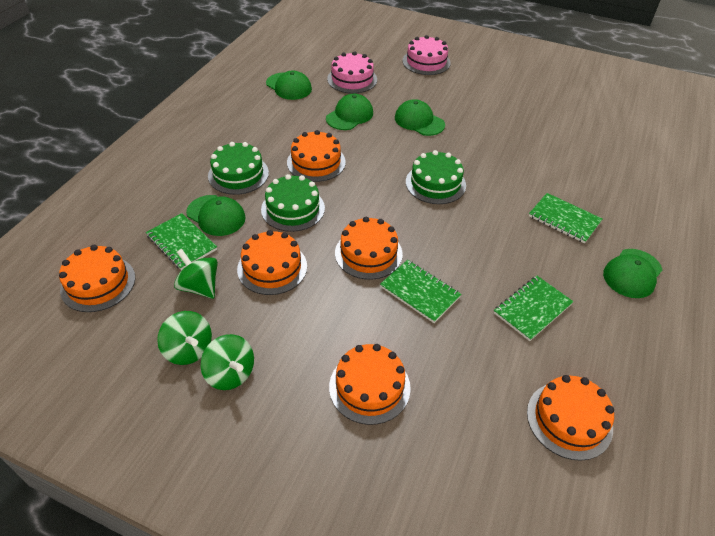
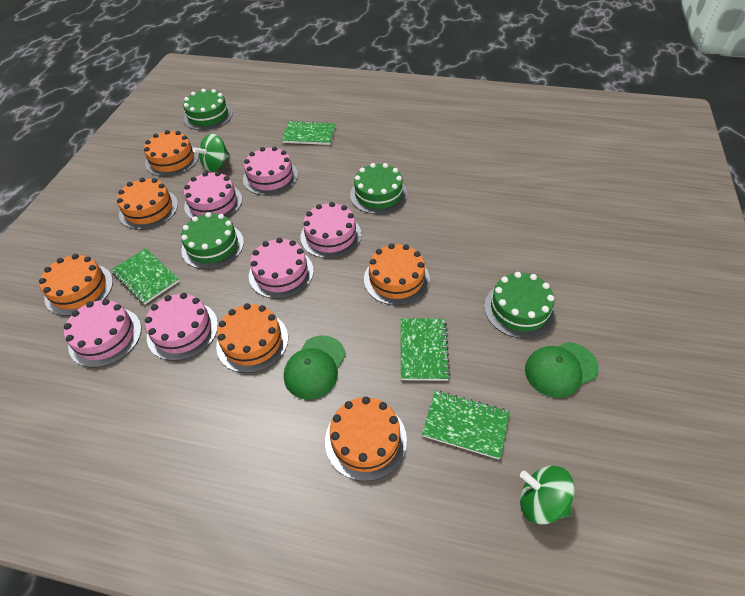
green cake: [208,142,269,195] [261,174,325,232] [406,150,466,204] = 3 -> [181,212,244,269] [183,89,233,131] [350,163,407,214] [484,272,556,339] = 4
green cap: [186,195,246,236] [266,71,312,100] [326,93,373,130] [395,99,445,136] [603,249,662,298] = 5 -> [284,336,346,399] [525,342,599,398] = 2
green spinning top: [157,311,212,365] [174,249,218,299] [201,334,254,390] = 3 -> [193,134,230,172] [520,466,575,524] = 2
pink cake: [327,52,377,94] [402,35,451,75] = 2 -> [64,299,141,368] [145,293,218,361] [184,171,242,219] [243,146,298,195] [249,238,314,299] [300,202,362,259] = 6

